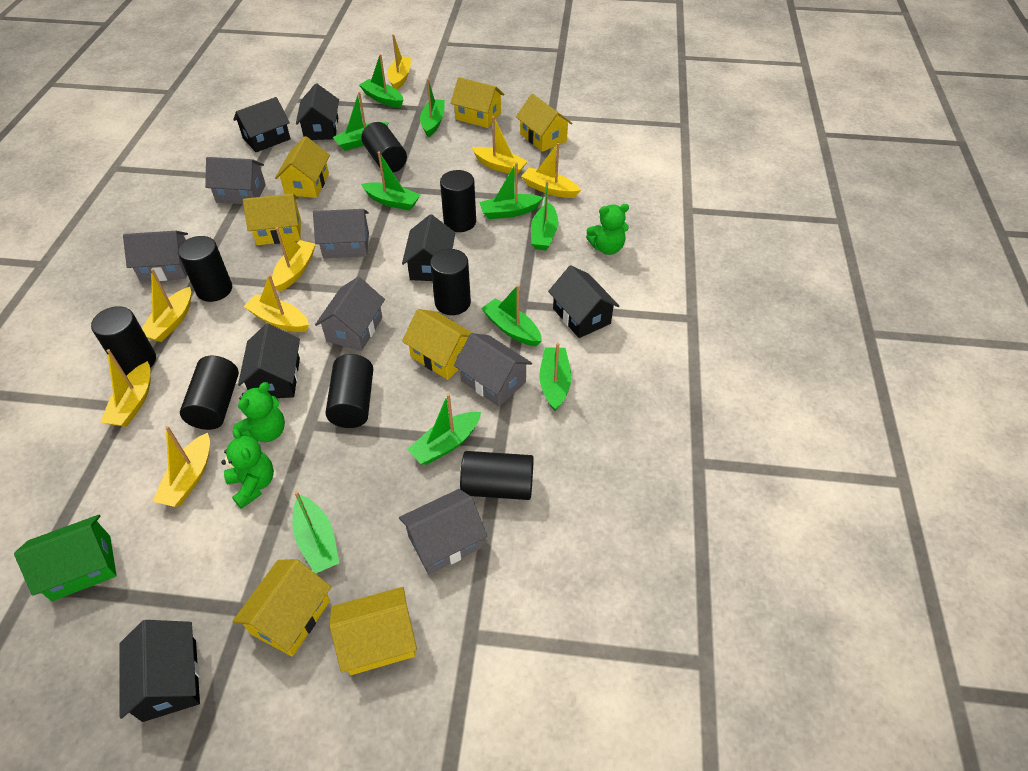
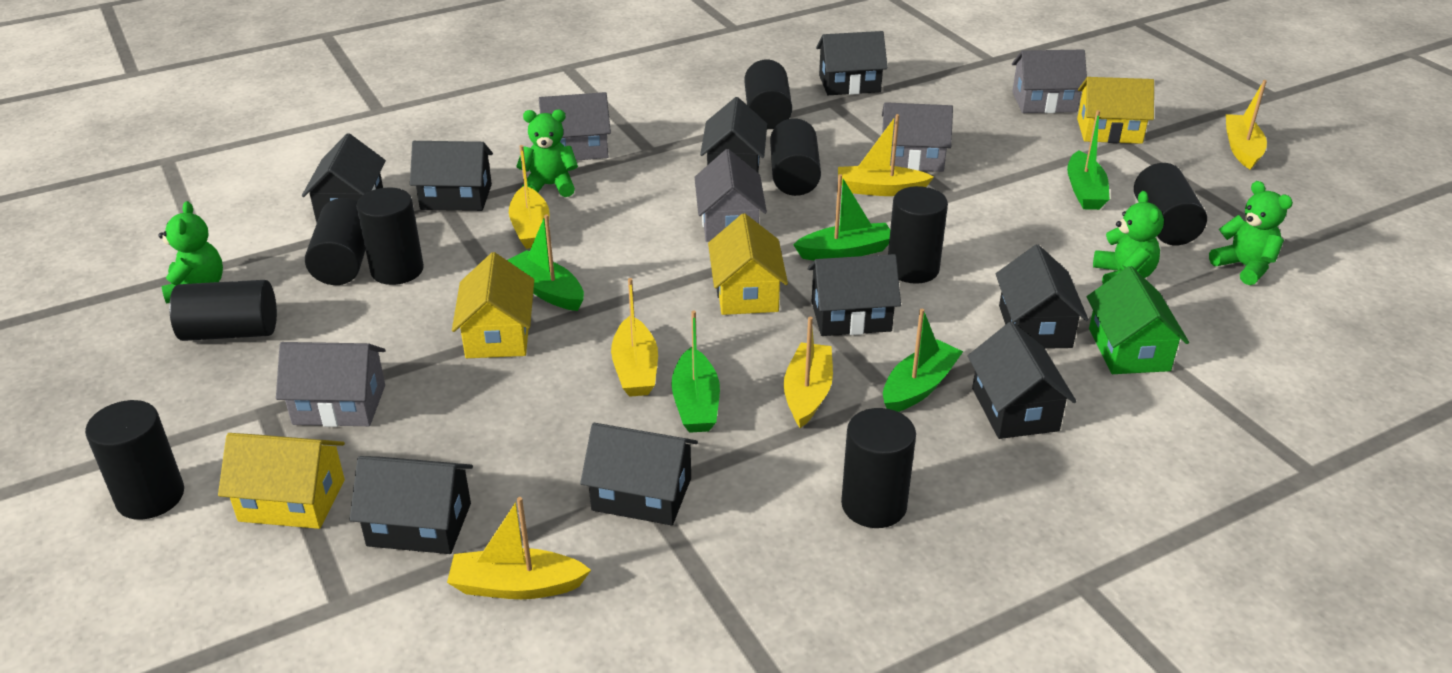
black cylinder: [91,306,156,375] [178,236,232,302] [180,356,239,430] [325,354,373,428] [361,122,407,173] [430,249,471,315] [440,170,476,232] [460,451,534,500] = 8 -> [85,400,184,520] [169,280,277,341] [305,198,365,285] [356,187,424,285] [744,59,792,129] [770,119,821,196] [841,408,916,528] [888,186,948,284] [1134,163,1207,245] = 9
black house: [120,620,200,722] [233,97,290,152] [238,323,300,398] [296,83,339,140] [402,214,455,281] [548,265,619,338] = 6 -> [302,133,386,222] [349,456,473,554] [410,141,493,211] [580,423,698,525] [700,97,767,172] [808,254,901,336] [816,31,888,95] [968,322,1077,439] [996,245,1088,349] = 9
green boat: [292,491,339,574] [332,92,389,151] [359,54,403,108] [361,151,420,211] [407,393,481,465] [420,78,445,137] [479,162,544,219] [481,285,542,346] [531,181,558,250] [539,343,571,411] = 10 -> [507,214,584,311] [671,310,720,433] [793,174,890,260] [883,309,963,412] [1067,110,1110,210] = 5
green teddy bear: [221,428,274,509] [233,382,285,442] [586,204,629,255] = 3 -> [158,201,223,303] [516,110,578,197] [1093,191,1164,284] [1209,181,1293,285] = 4
grey house: [123,231,188,282] [205,157,266,204] [313,209,369,258] [315,277,385,351] [399,489,488,575] [454,333,532,407] = 6 -> [276,342,385,427] [539,92,611,161] [694,149,767,242] [882,102,953,172] [1012,49,1087,113] = 5
yellow boat: [100,349,150,427] [142,268,191,342] [152,426,210,507] [244,275,309,332] [272,227,316,292] [388,34,411,90] [472,116,528,174] [521,143,581,198] = 8 -> [447,497,591,599] [509,145,550,249] [611,278,658,397] [784,317,833,428] [838,114,934,196] [1226,80,1267,170] = 6
yellow house: [232,559,331,657] [243,194,301,245] [275,136,330,198] [330,587,417,675] [402,309,472,380] [450,77,504,128] [516,94,573,152] = 7 -> [218,433,345,529] [452,252,534,358] [708,213,788,315] [1077,77,1154,144] = 4

